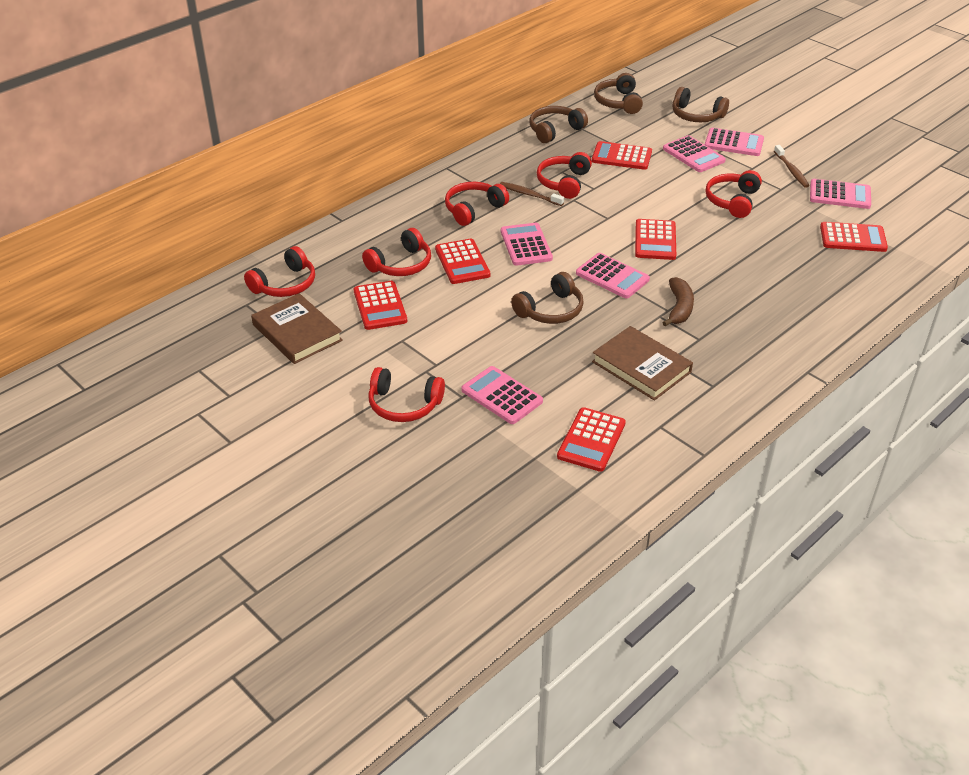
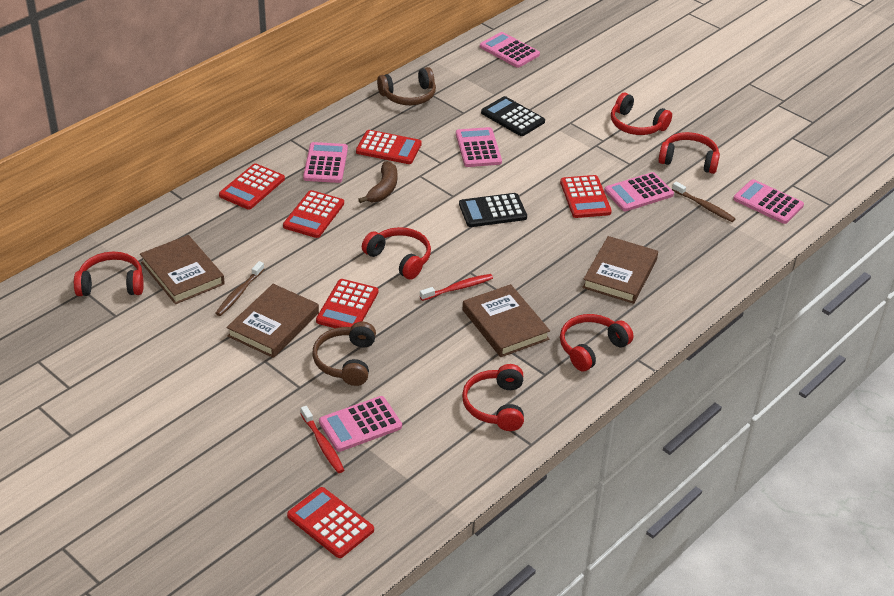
black calculator: none = 0 -> [459,193,527,227] [481,96,545,136] = 2
brown book: [251,293,343,364] [592,326,693,401] = 2 -> [140,235,225,304] [226,284,319,358] [463,284,550,357] [582,236,658,304] = 4
brown headphones: [511,272,584,324] [529,106,588,143] [594,73,643,114] [672,87,729,122] = 4 -> [312,322,376,386] [377,67,436,105] = 2
red toothbrush: none = 0 -> [301,406,344,473] [420,274,493,301] = 2

